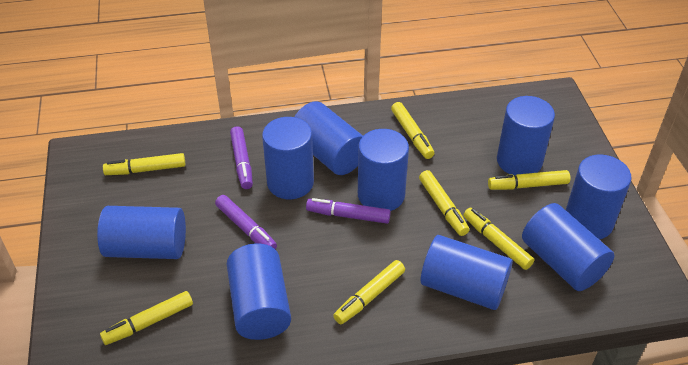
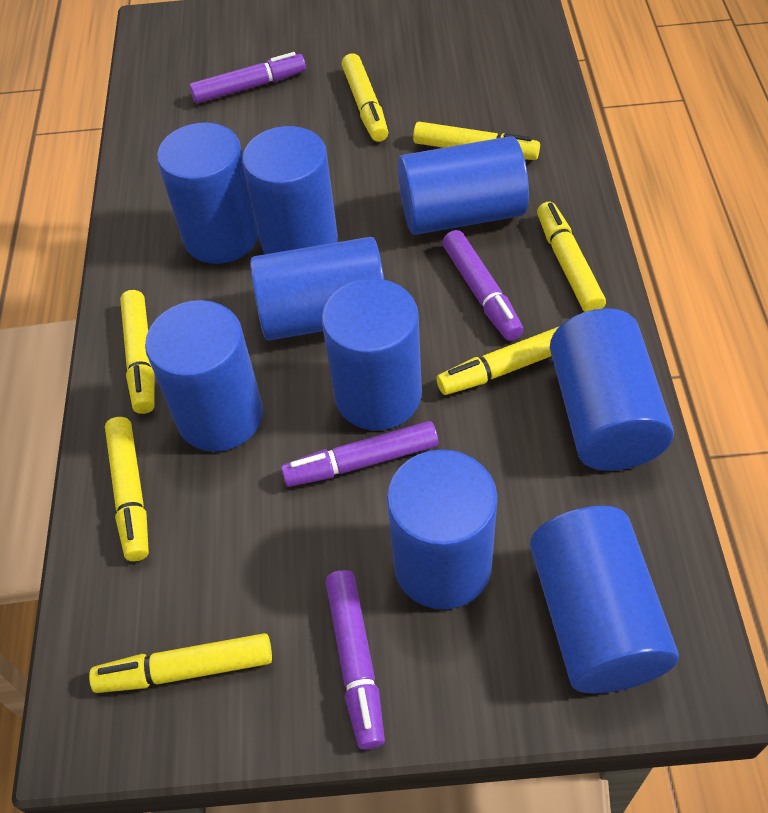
purple marker: [215,195,277,249] [230,126,253,189] [306,198,391,224] = 3 -> [189,52,306,103] [281,421,438,487] [326,570,385,750] [442,230,524,341] = 4

